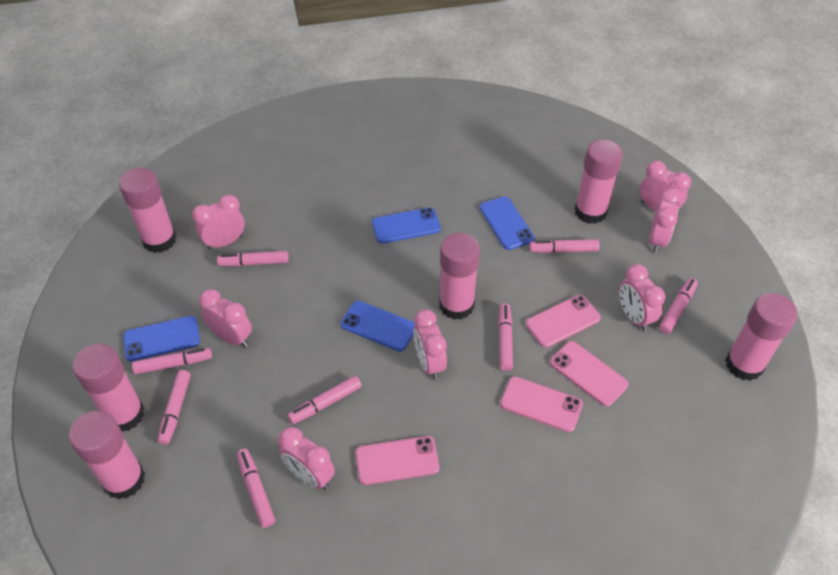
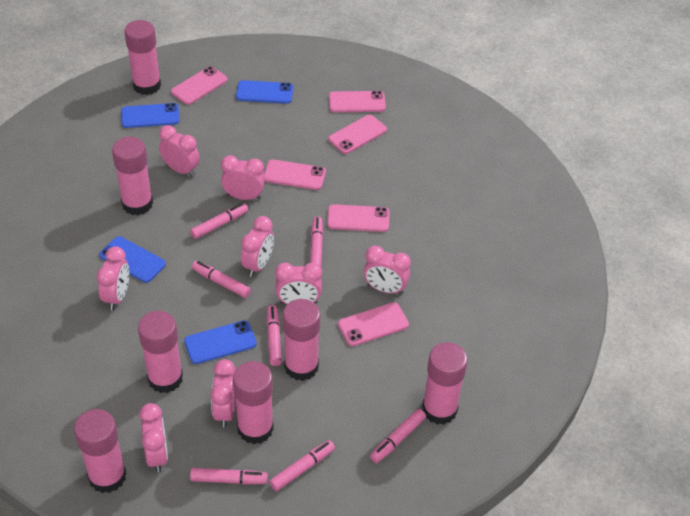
pink clock: [192,195,245,250] [199,289,252,347] [278,427,335,490] [413,309,447,380] [619,264,665,332] [640,161,691,211] [649,188,681,253] = 7 -> [97,246,129,310] [139,403,168,472] [159,125,200,177] [210,359,236,427] [221,155,265,200] [241,216,274,277] [275,263,322,304] [364,246,411,294] = 8
pink glue stick: [69,411,145,500] [72,344,144,431] [119,168,176,253] [439,233,480,320] [575,139,623,224] [725,293,798,381] = 6 -> [74,409,126,493] [112,137,153,215] [124,20,161,95] [138,311,183,393] [233,361,274,444] [283,299,320,381] [422,342,468,425] = 7
pink marker: [132,348,212,374] [157,370,191,445] [217,251,289,266] [237,449,275,528] [288,376,362,424] [498,303,513,371] [529,239,600,253] [659,278,698,334] = 8 -> [190,203,248,239] [190,468,268,484] [192,261,251,298] [267,305,282,366] [269,440,335,491] [310,216,323,267] [370,409,426,463] = 7
pink phone: [355,436,439,485] [500,376,583,432] [526,295,601,347] [550,341,629,406] = 4 -> [171,66,228,105] [264,159,326,190] [327,204,390,232] [328,115,387,154] [329,91,386,112] [338,302,409,346] = 6

